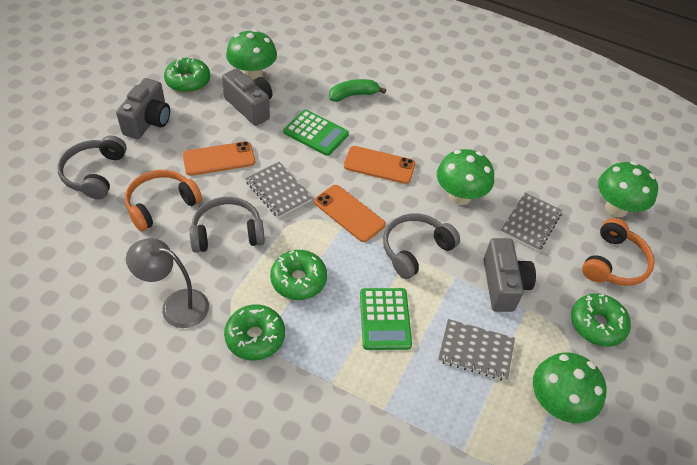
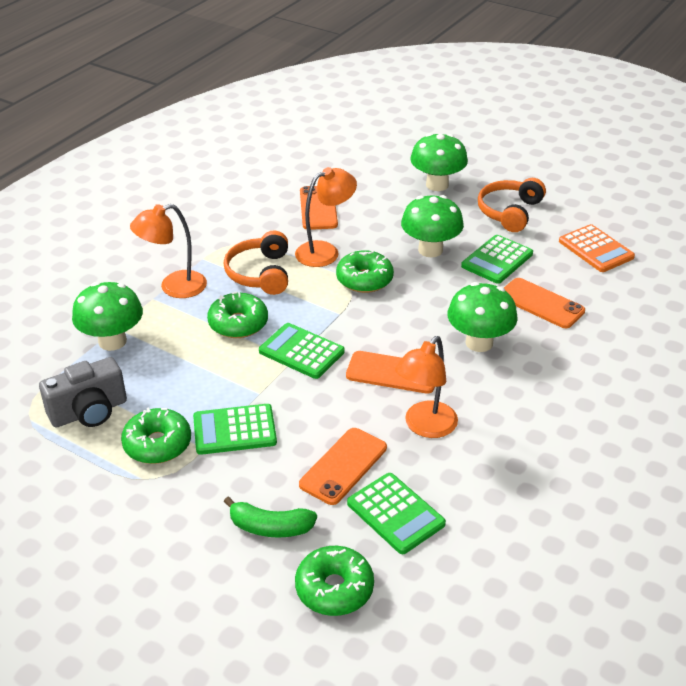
green calculator: [283,110,349,156] [360,288,412,350] = 2 -> [193,404,277,455] [259,323,345,379] [347,473,446,554] [461,235,533,284] = 4
grey camera: [116,78,170,139] [222,68,273,126] [483,238,536,312] = 3 -> [39,357,127,427] = 1
grey headphones: [57,135,127,199] [189,197,265,253] [383,213,460,279] = 3 -> none = 0
grey lamp: [126,238,209,328] = 1 -> none = 0
grey notebook: [245,162,313,218] [438,319,515,381] [500,193,562,251] = 3 -> none = 0
orange calculator: none = 0 -> [559,224,635,272] = 1
orange lamp: none = 0 -> [130,204,207,298] [295,167,357,267] [395,336,458,438] = 3
orange phone: [183,141,255,176] [314,185,385,242] [344,146,416,184] = 3 -> [299,428,387,505] [300,186,338,230] [346,351,435,394] [504,278,585,328] = 4

